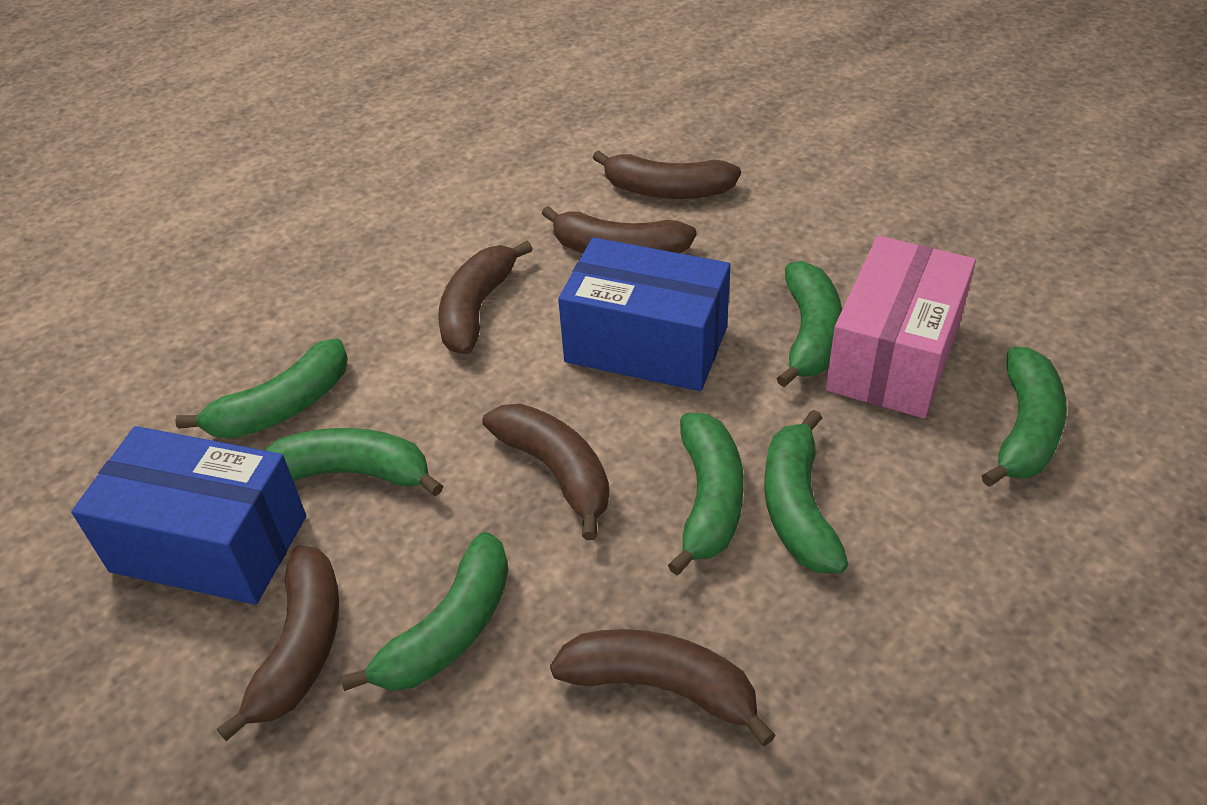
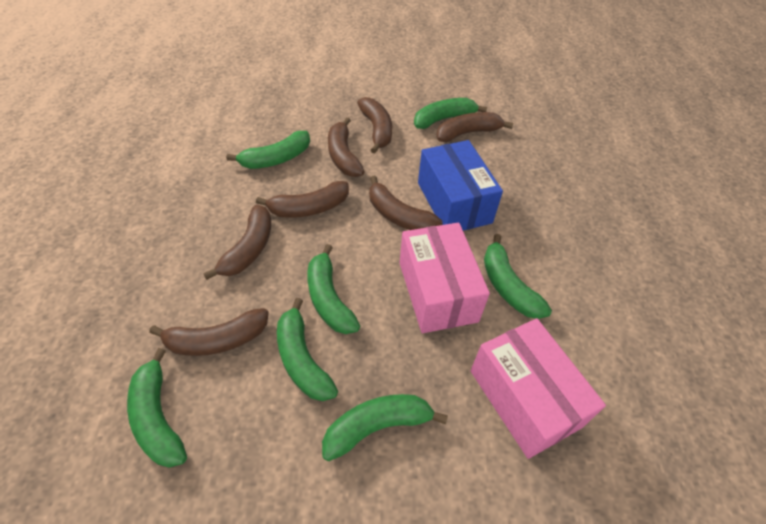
blue box: [71,426,306,605] [558,238,730,391] = 2 -> [418,140,503,231] = 1
brown banana: [217,546,339,741] [438,241,532,354] [482,404,609,540] [542,206,697,253] [550,629,776,746] [593,150,741,199] = 6 -> [149,308,269,356] [203,205,271,280] [256,181,349,218] [328,117,365,177] [357,97,392,153] [369,176,442,230] [436,112,513,142] = 7
pink box: [826,236,976,418] = 1 -> [400,223,490,333] [471,318,606,459] = 2

